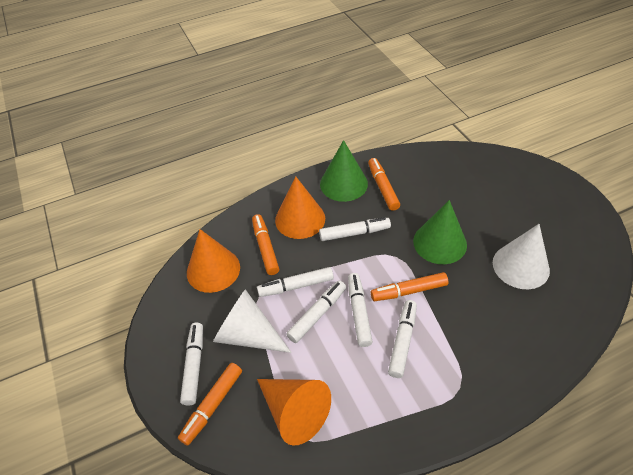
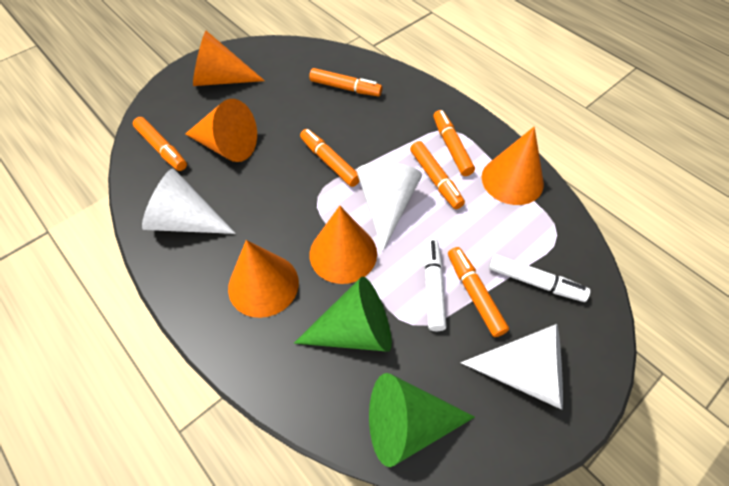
orange cone: [187,229,240,293] [257,379,331,446] [275,177,325,239] = 3 -> [185,99,257,162] [193,31,265,86] [228,240,299,318] [310,206,377,284] [482,127,544,205] = 5
orange marker: [178,363,242,446] [252,214,279,275] [368,158,400,211] [371,272,448,301] = 4 -> [133,117,187,171] [300,129,360,187] [309,68,382,96] [410,141,465,209] [433,110,475,176] [448,247,509,337] = 6
white cone: [213,289,291,353] [493,224,550,289] = 2 -> [142,168,236,234] [356,163,422,251] [461,324,563,410] = 3
white marker: [180,323,203,405] [257,267,334,297] [286,280,346,343] [319,217,391,241] [348,273,373,347] [388,300,417,378] = 6 -> [423,238,447,331] [489,254,590,302] = 2

